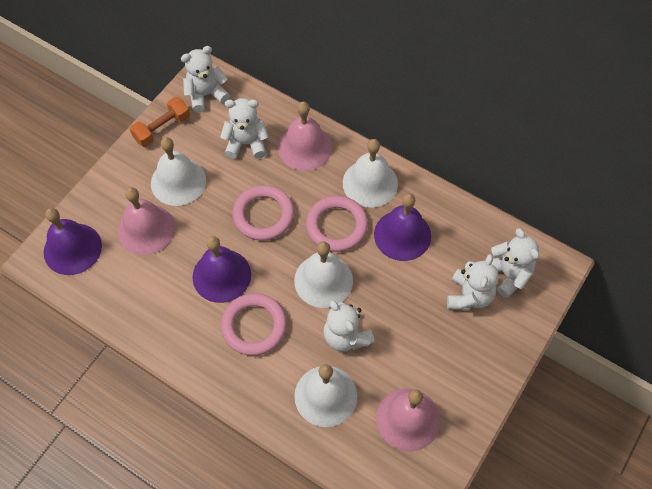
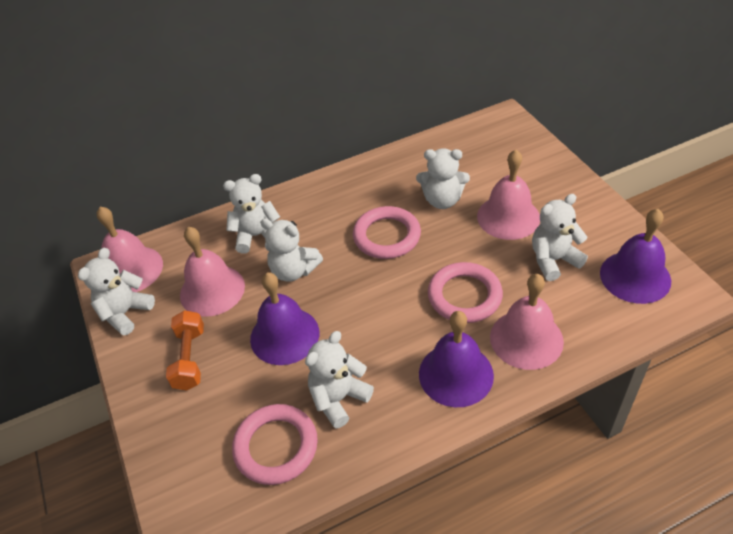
pink bell: [118,187,175,255] [278,102,332,171] [377,389,440,451] = 3 -> [97,207,163,292] [180,227,245,317] [477,150,540,240] [490,274,564,370] = 4
white bell: [151,137,206,206] [294,241,353,308] [294,364,357,427] [343,139,398,208] = 4 -> none = 0
white teddy bear: [181,46,230,113] [220,98,269,159] [323,300,375,352] [447,254,499,310] [491,228,539,298] = 5 -> [78,248,155,336] [223,174,280,254] [260,218,323,282] [305,331,374,428] [416,148,470,209] [532,194,588,281] = 6

